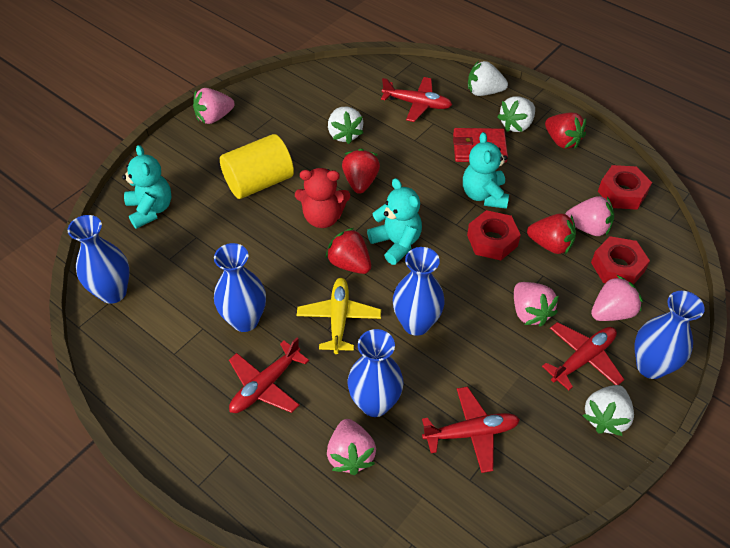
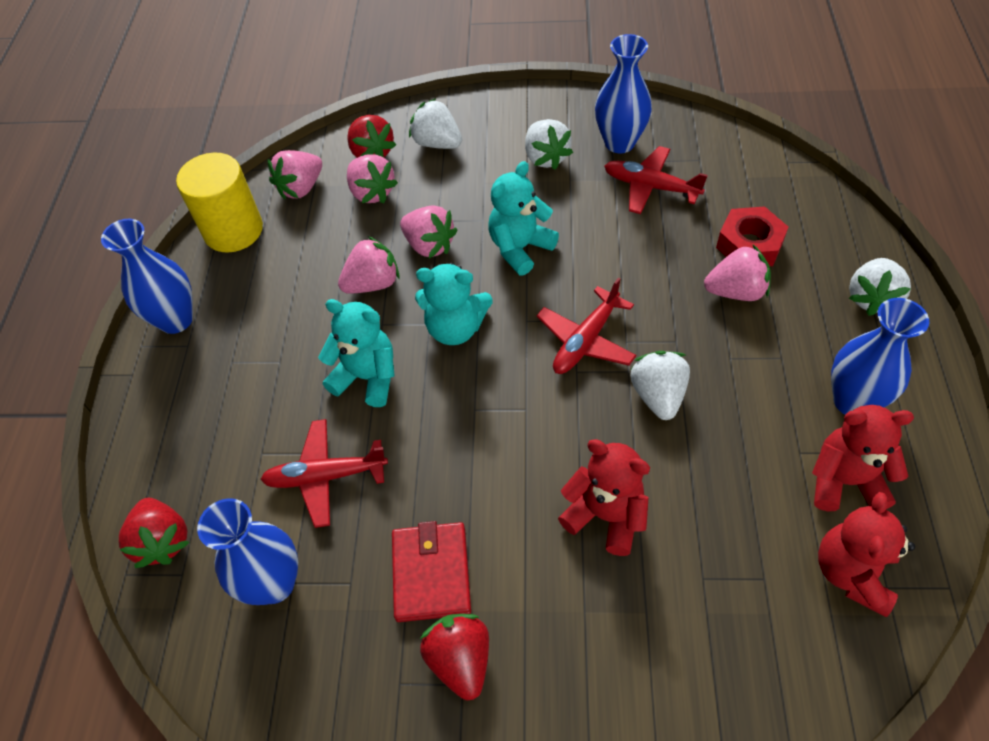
blue vase: [68,215,130,304] [214,243,266,332] [348,329,404,417] [393,247,445,336] [634,291,705,379] = 5 -> [101,219,193,334] [197,498,298,605] [595,34,652,153] [831,298,929,415] = 4
red nut: [467,210,521,260] [591,236,650,285] [598,165,652,210] = 3 -> [716,206,788,266] = 1
red plane: [229,338,309,413] [381,77,452,122] [422,387,520,473] [542,322,624,391] = 4 -> [260,419,388,528] [536,278,636,374] [604,146,708,214] = 3
red strawberry: [325,228,371,274] [342,148,380,194] [527,214,576,254] [545,113,586,149] = 4 -> [119,498,190,568] [347,115,396,158] [420,614,489,700] = 3
red teddy bear: [295,168,350,228] = 1 -> [558,439,650,556] [812,405,914,511] [818,492,915,617] = 3
yellow plane: [297,278,381,354] = 1 -> none = 0

